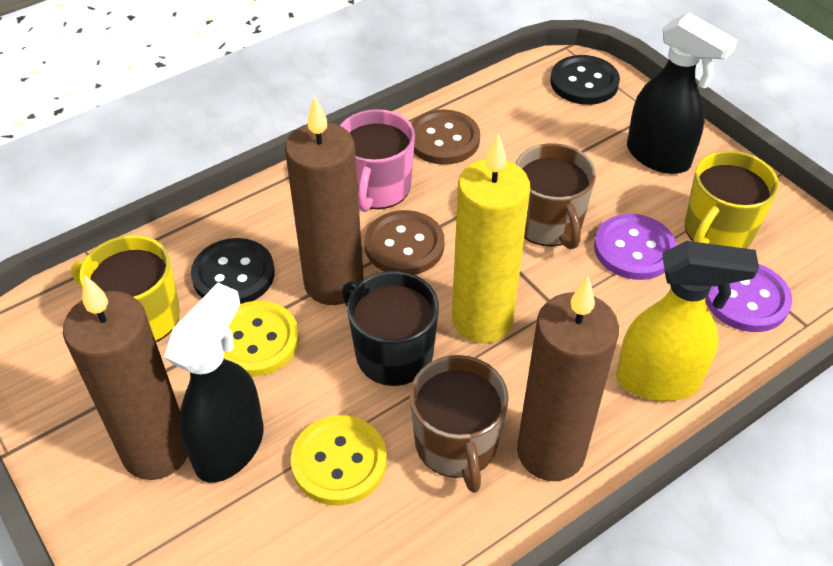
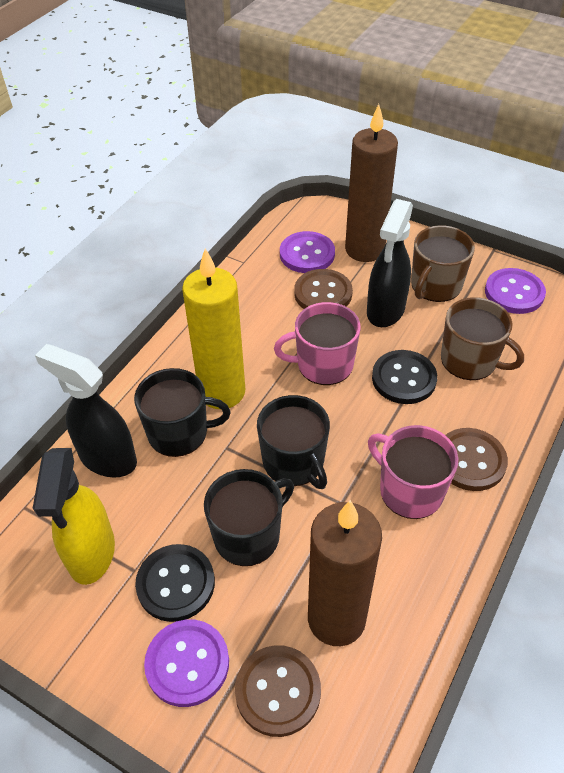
black mug: [342,271,439,386] = 1 -> [134,368,231,457] [204,469,294,566] [257,395,330,489] = 3
brown button: [365,210,445,275] [411,109,480,165] = 2 -> [235,645,321,737] [294,269,353,309] [445,428,508,491] = 3
brown candle: [63,275,188,480] [285,96,364,305] [517,276,619,481] = 3 -> [308,500,382,646] [345,104,398,262] = 2
pink mug: [340,109,415,212] = 1 -> [274,302,361,385] [368,425,458,519] = 2
purple button: [594,214,677,280] [705,264,792,332] = 2 -> [144,619,229,707] [280,231,335,273] [485,268,546,314] = 3
yellow button: [224,301,299,377] [291,415,387,506] = 2 -> none = 0
yellow mug: [71,235,180,342] [684,150,779,249] = 2 -> none = 0

